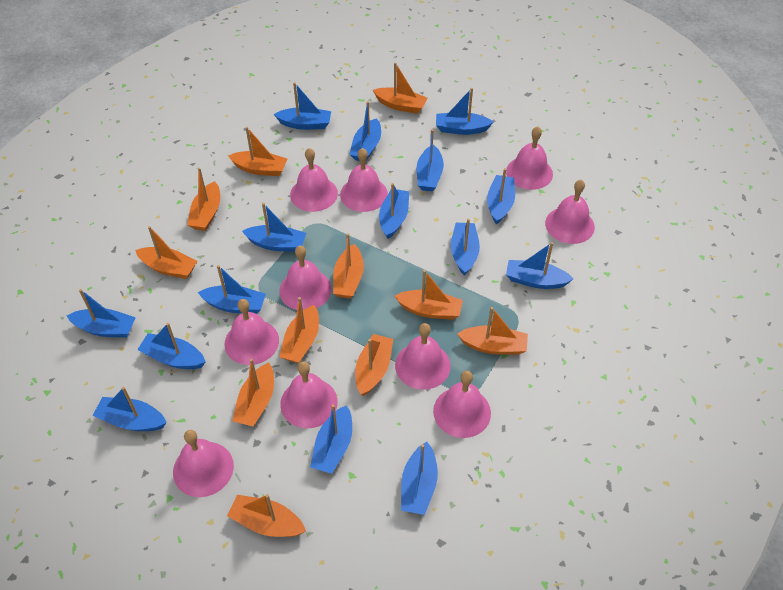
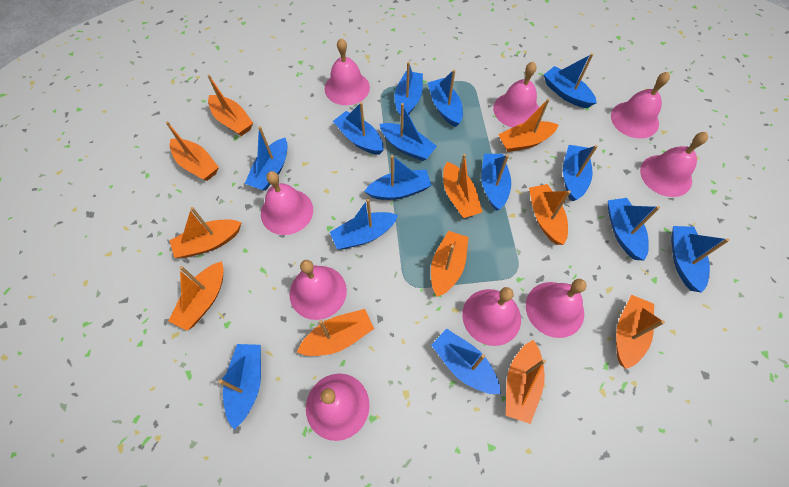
blue boat: [67,289,136,338] [93,387,167,431] [137,323,206,369] [198,265,266,314] [242,203,306,252] [274,82,331,130] [310,404,352,474] [349,101,381,161] [379,183,409,239] [401,442,438,515] [417,129,444,191] [436,88,493,135] [451,218,480,275] [487,168,515,224] [506,242,573,289] = 15 -> [219,344,261,429] [245,126,288,191] [330,199,398,249] [333,102,383,155] [364,155,432,200] [380,103,437,161] [394,62,423,120] [428,70,463,127] [431,329,501,394] [481,154,511,211] [544,53,597,108] [563,145,598,201] [608,198,660,261] [671,226,729,293] = 14
pink bell: [173,430,234,497] [225,299,279,365] [279,246,332,310] [280,361,338,428] [290,148,338,212] [340,148,388,212] [395,323,451,390] [433,371,491,438] [506,126,553,190] [545,180,595,244] = 10 -> [261,171,313,235] [290,260,347,320] [306,374,370,441] [325,38,370,105] [462,287,521,346] [493,61,539,127] [526,279,586,338] [611,72,670,139] [640,132,708,197] = 9

